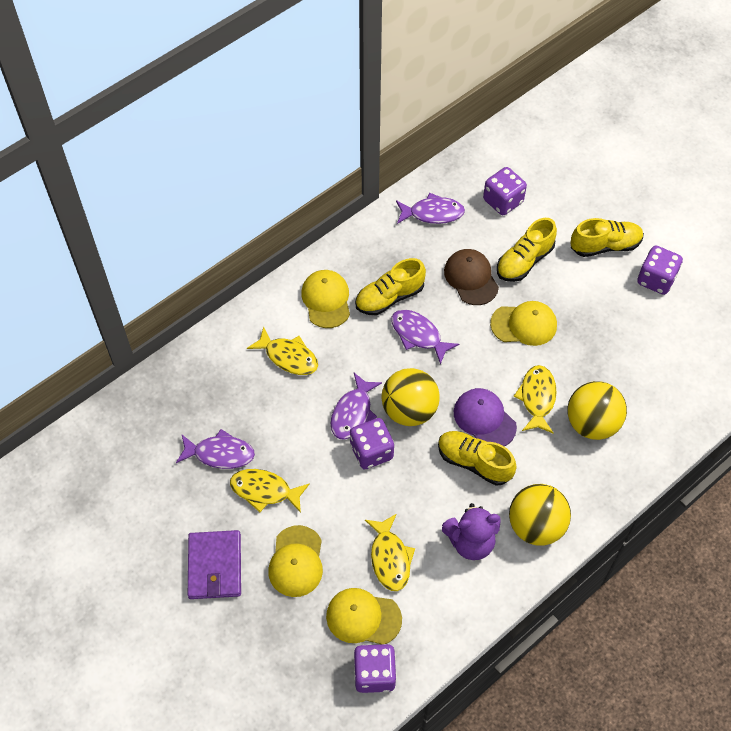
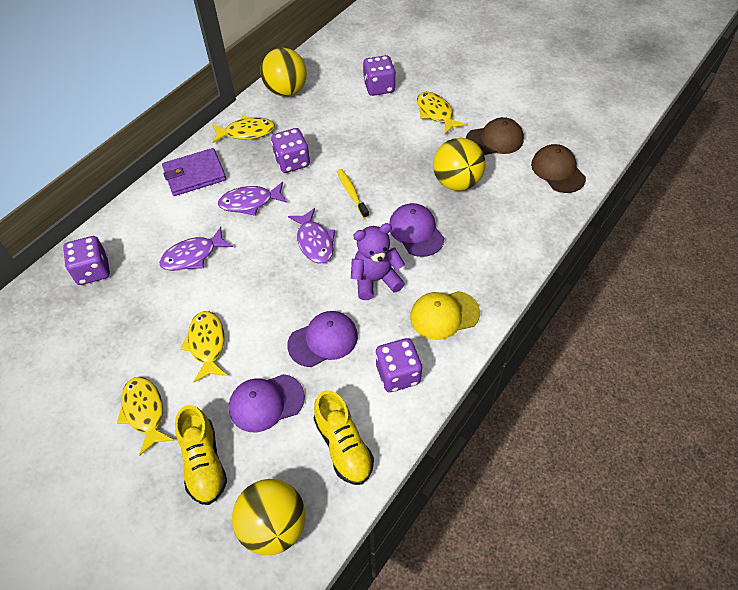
brown cap: [444,249,499,305] = 1 -> [466,117,524,155] [531,144,586,193] = 2
purple cap: [454,388,517,447] = 1 -> [229,374,305,432] [287,311,358,367] [389,203,444,257] = 3
purple fish: [176,429,255,469] [330,373,382,440] [391,310,459,365] [396,193,465,224] = 4 -> [159,227,233,271] [218,182,288,216] [288,208,335,264] = 3
yellow cap: [268,525,323,597] [301,270,350,328] [326,588,402,644] [490,301,557,346] = 4 -> [410,291,480,340] = 1
yellow shoe: [355,258,426,316] [438,431,517,486] [497,218,557,282] [570,218,644,257] = 4 -> [175,405,227,505] [314,390,374,485] = 2
yellow toothbrush: none = 0 -> [337,169,369,219] = 1

